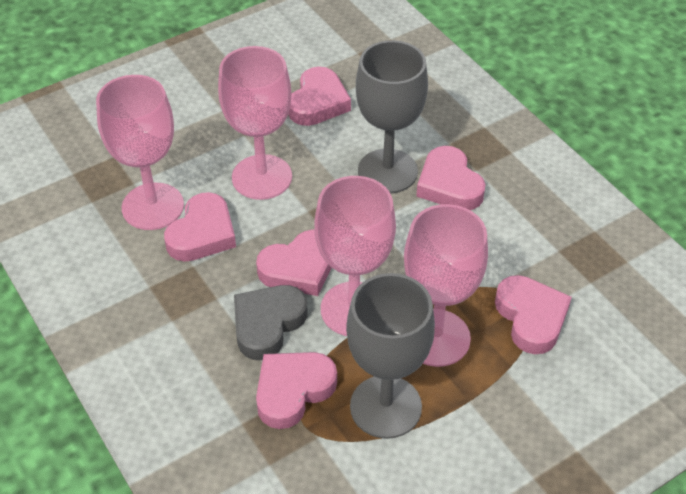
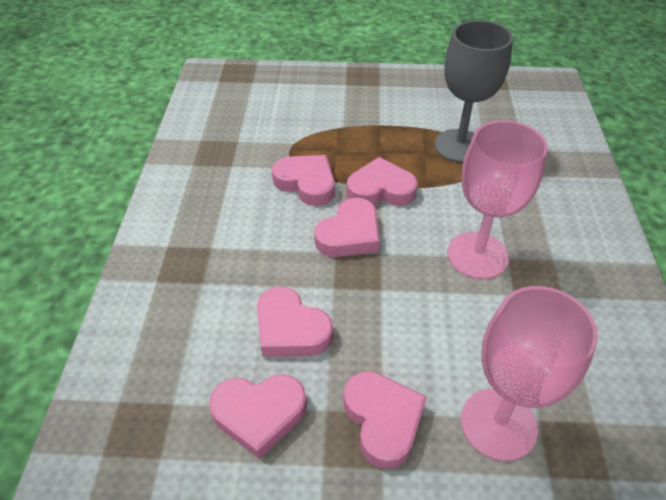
grey goblet: [346,273,435,439] [356,40,428,193] = 2 -> [435,20,513,163] = 1
grey heart: [234,285,307,360] = 1 -> none = 0
pink goblet: [96,75,184,230] [218,46,292,200] [314,176,396,336] [404,204,488,367] = 4 -> [447,120,548,279] [461,286,598,461] = 2

